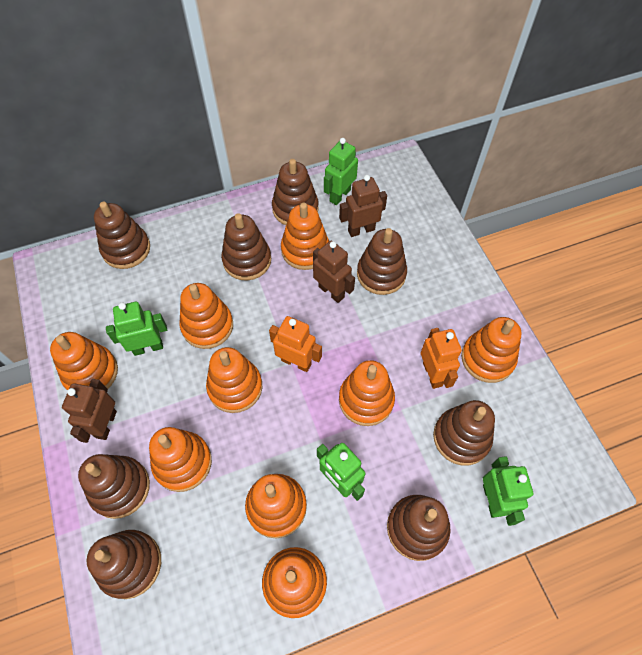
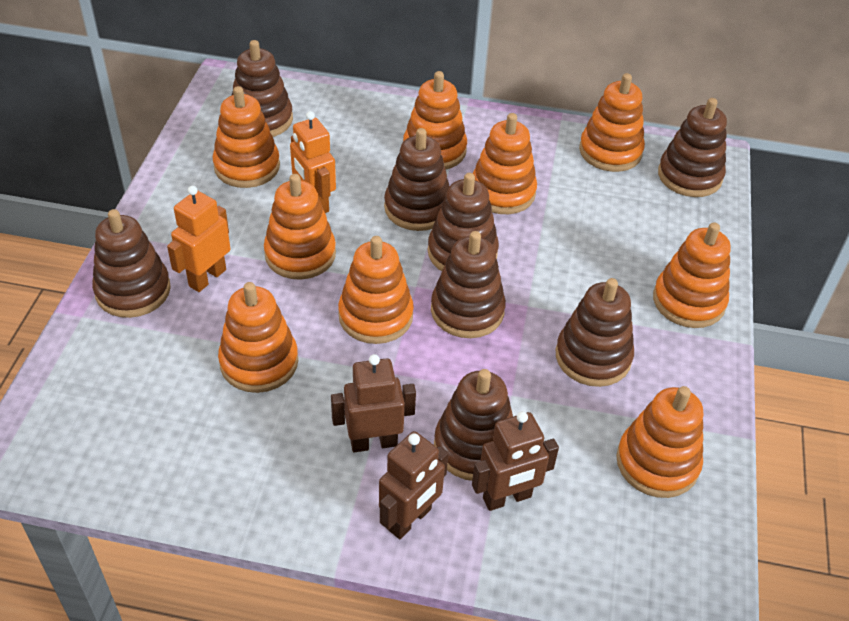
green robot: [106,302,167,356] [317,443,365,501] [324,138,358,205] [483,456,533,526] = 4 -> none = 0

